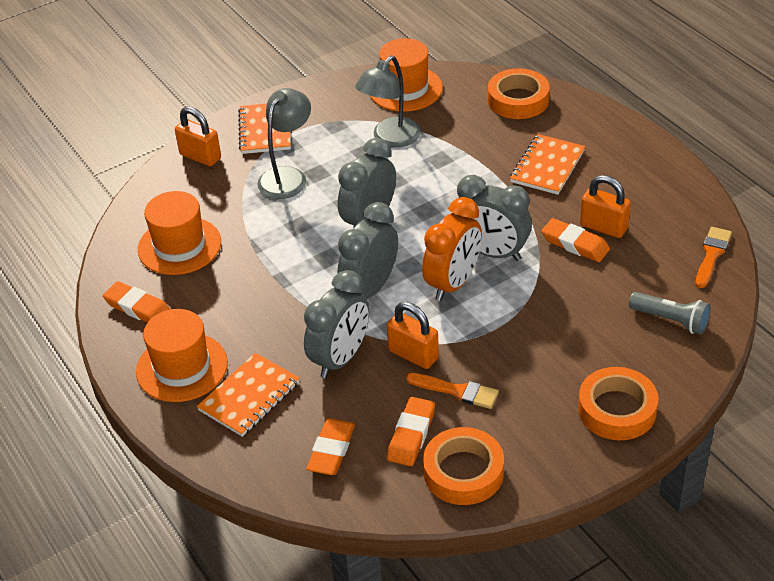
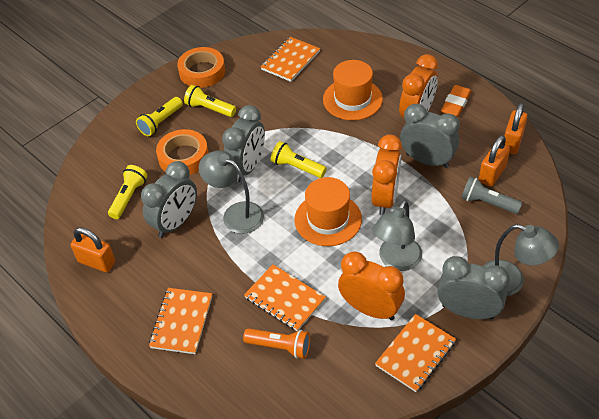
grey lamp: [257,88,311,199] [355,56,421,147] = 2 -> [199,151,264,234] [373,200,422,271] [483,224,559,296] = 3
orange brush: [406,373,499,409] [695,227,732,288] = 2 -> none = 0
orange clock: [422,197,482,301] = 1 -> [338,251,405,320] [371,134,402,215] [399,54,438,119] = 3
orange eraser: [103,281,171,323] [306,418,355,475] [387,397,435,466] [541,218,610,262] = 4 -> [441,85,471,117] = 1
orange flashlight: none = 0 -> [243,328,310,359] = 1
orange hat: [136,309,228,402] [138,191,221,275] [369,38,443,112] = 3 -> [294,177,362,246] [323,60,383,120] = 2
orange notebook: [197,353,300,437] [238,104,291,154] [510,134,585,195] = 3 -> [149,288,212,354] [244,265,326,331] [261,37,320,82] [375,314,456,392] = 4
orange tape: [423,427,504,505] [488,68,550,119] [578,367,658,440] = 3 -> [156,129,209,175] [177,47,225,88] = 2
yellow flashlight: none = 0 -> [108,165,147,219] [136,97,183,136] [184,85,236,117] [271,141,327,178] = 4

